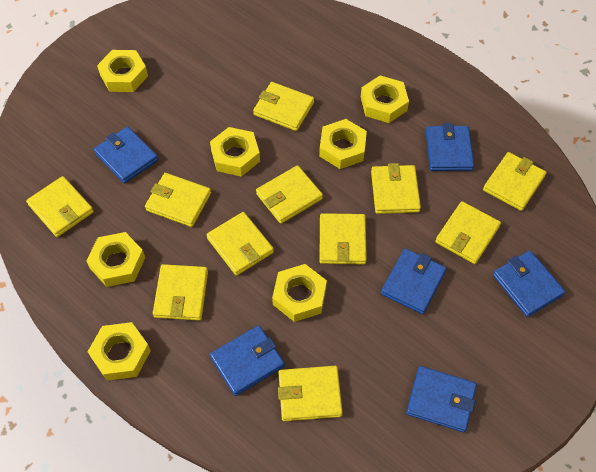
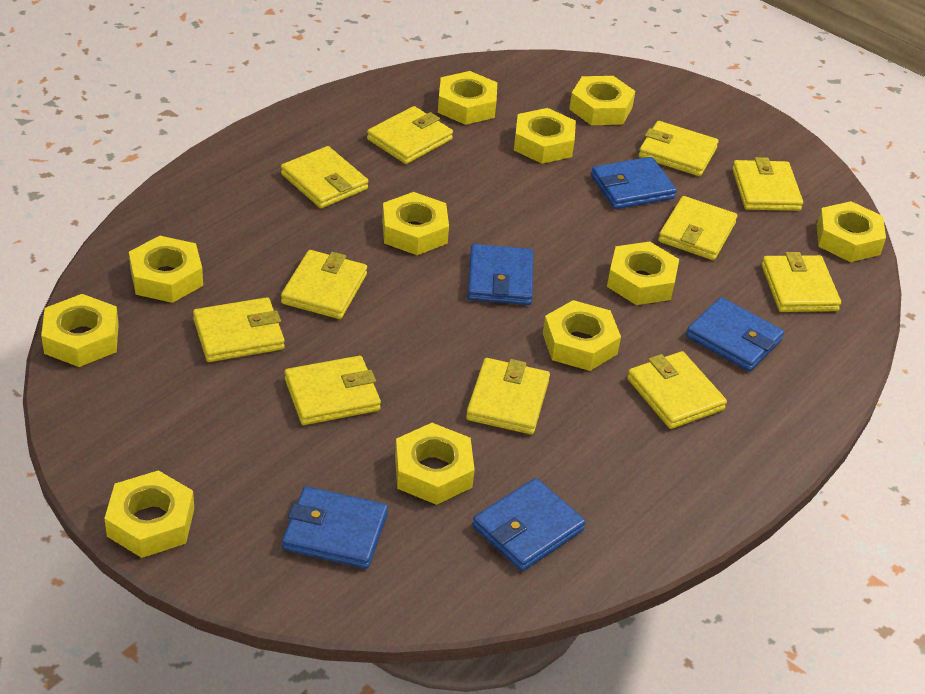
blue wallet: [94,126,158,183] [210,325,285,396] [381,248,447,314] [406,366,477,432] [426,123,474,171] [493,251,565,317] = 6 -> [282,486,388,569] [468,244,533,305] [472,478,586,571] [591,157,677,209] [686,297,784,371] = 5
yellow nut: [86,232,145,287] [88,322,151,381] [97,50,148,92] [210,127,260,177] [272,264,327,322] [319,119,367,169] [361,75,409,123] = 7 -> [41,294,119,367] [104,470,194,558] [129,236,203,303] [382,192,449,255] [395,423,475,505] [438,71,497,125] [514,108,576,164] [543,300,621,371] [569,76,635,125] [607,242,679,305] [817,201,886,262] = 11

